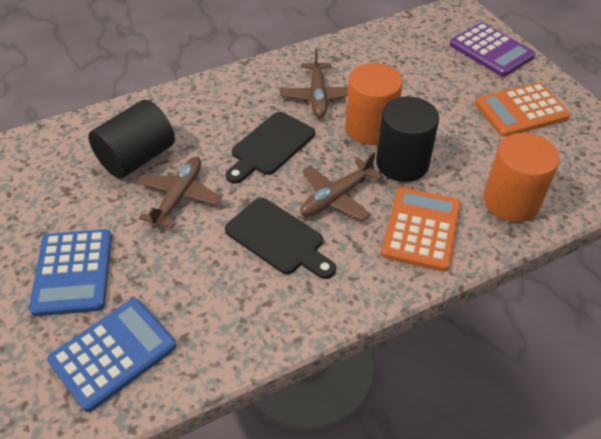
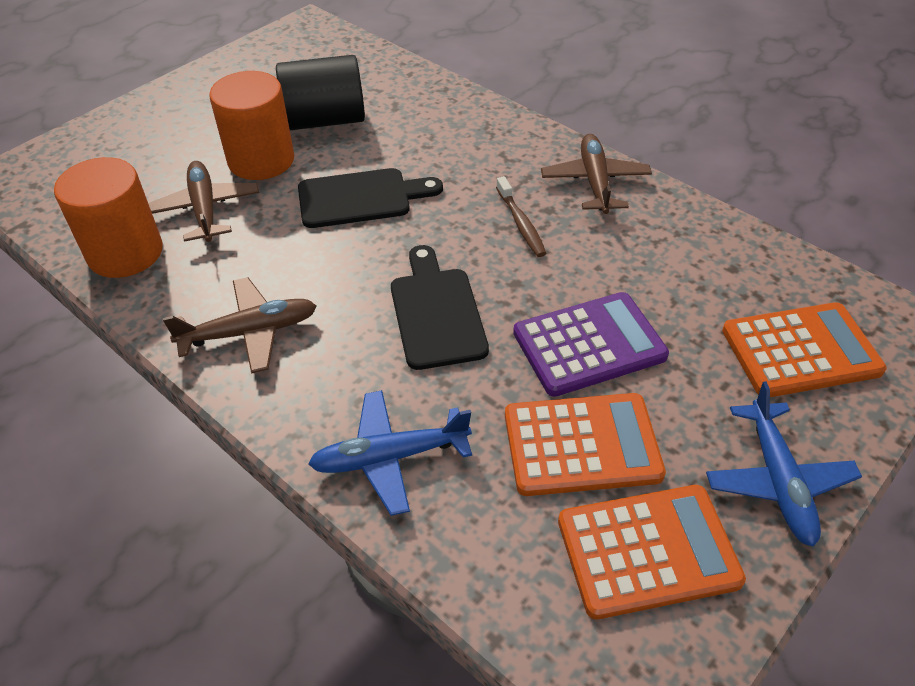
black cylinder: [88,100,175,179] [376,96,439,182] = 2 -> [276,55,365,130] = 1
blue calculator: [29,229,112,316] [47,298,176,412] = 2 -> none = 0
blue plane: none = 0 -> [308,390,472,516] [706,381,862,547] = 2
brown toothbrush: none = 0 -> [496,176,547,257] = 1
orange calculator: [381,188,461,272] [475,82,570,137] = 2 -> [505,393,666,496] [558,485,746,619] [722,302,887,397] = 3

